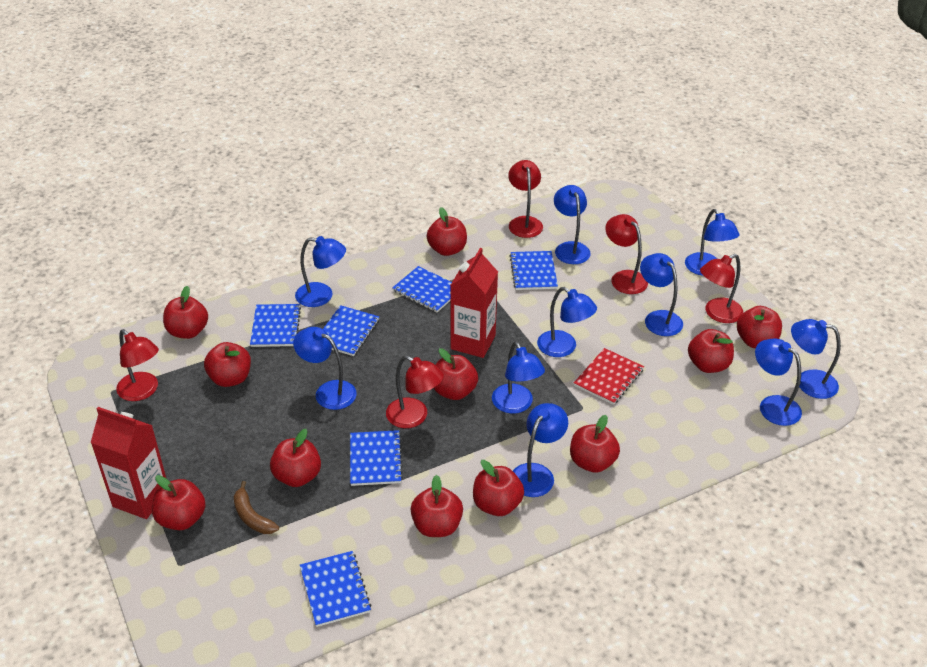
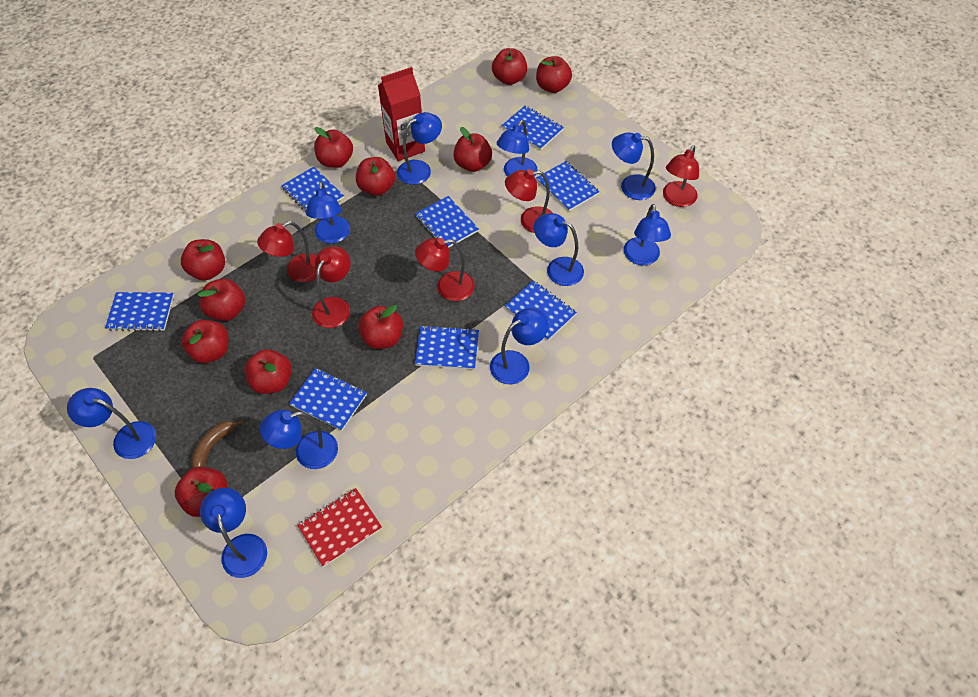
blue notebook: [250,304,301,347] [300,551,371,627] [323,305,379,356] [350,430,403,486] [392,266,452,312] [510,251,558,290] = 6 -> [105,292,174,331] [281,167,344,212] [289,368,367,431] [415,196,479,248] [415,326,479,370] [502,106,564,150] [505,280,577,341] [536,161,600,211] = 8
red carton: [90,407,167,519] [450,248,498,358] = 2 -> [378,67,425,161] = 1

